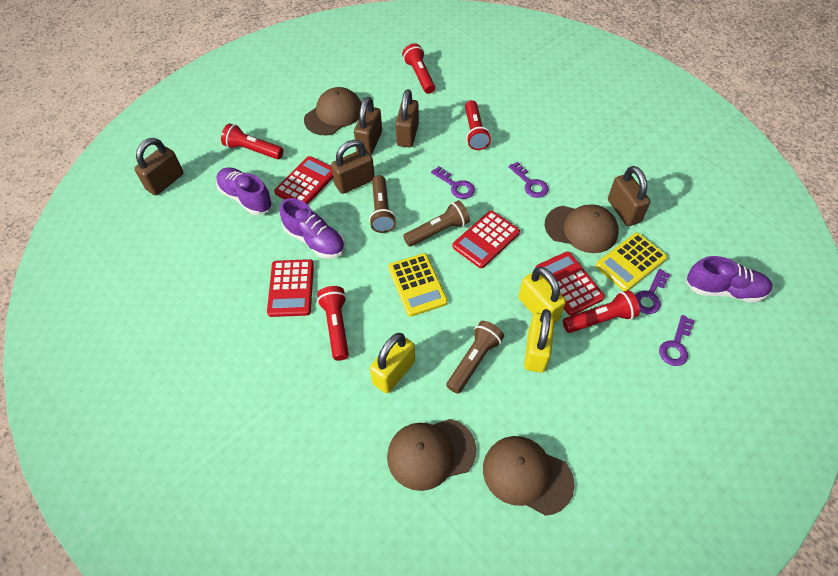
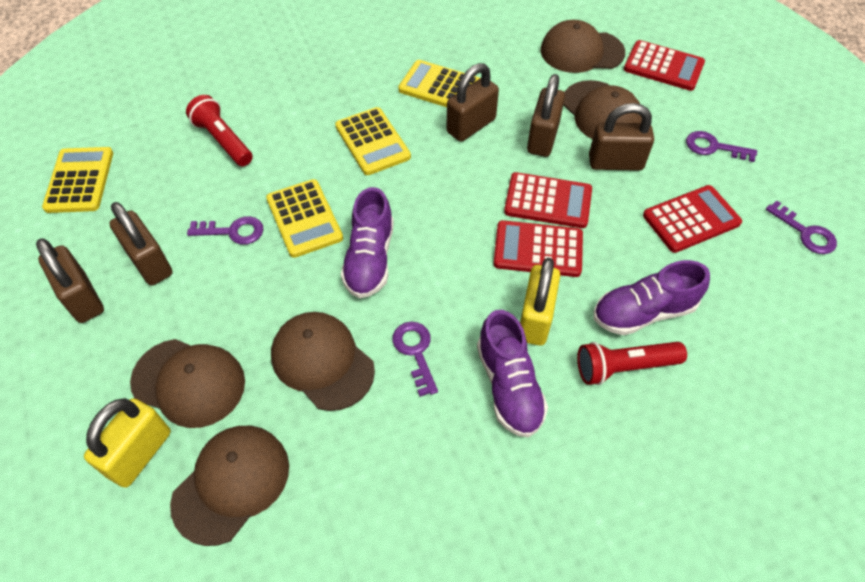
brown cap: [304,87,362,135] [387,419,477,491] [483,436,574,516] [545,204,619,253] = 4 -> [130,339,245,428] [170,426,289,546] [271,312,375,411] [540,20,625,73] [563,80,642,139] = 5
brown flashlight: [369,175,396,233] [403,200,470,247] [446,321,504,394] = 3 -> none = 0
red flashlight: [221,123,283,159] [317,286,349,361] [402,43,435,94] [465,100,491,150] [563,290,640,333] = 5 -> [186,95,253,166] [577,342,687,385] = 2
yellow calculator: [388,253,448,317] [596,233,667,291] = 2 -> [42,147,113,213] [266,179,343,258] [335,107,411,175] [398,60,480,107] = 4
yellow padlock: [370,333,415,393] [519,267,566,323] [524,309,555,373] = 3 -> [84,398,171,488] [520,258,560,346] = 2

